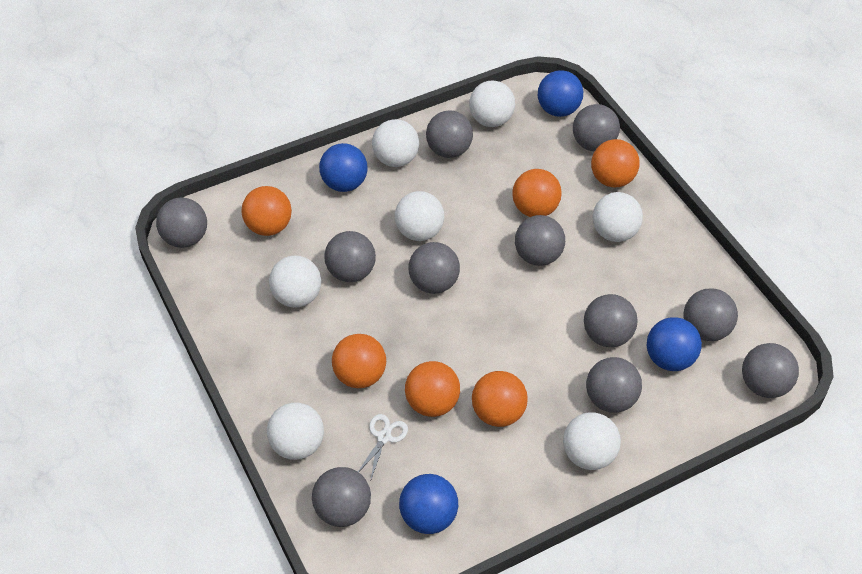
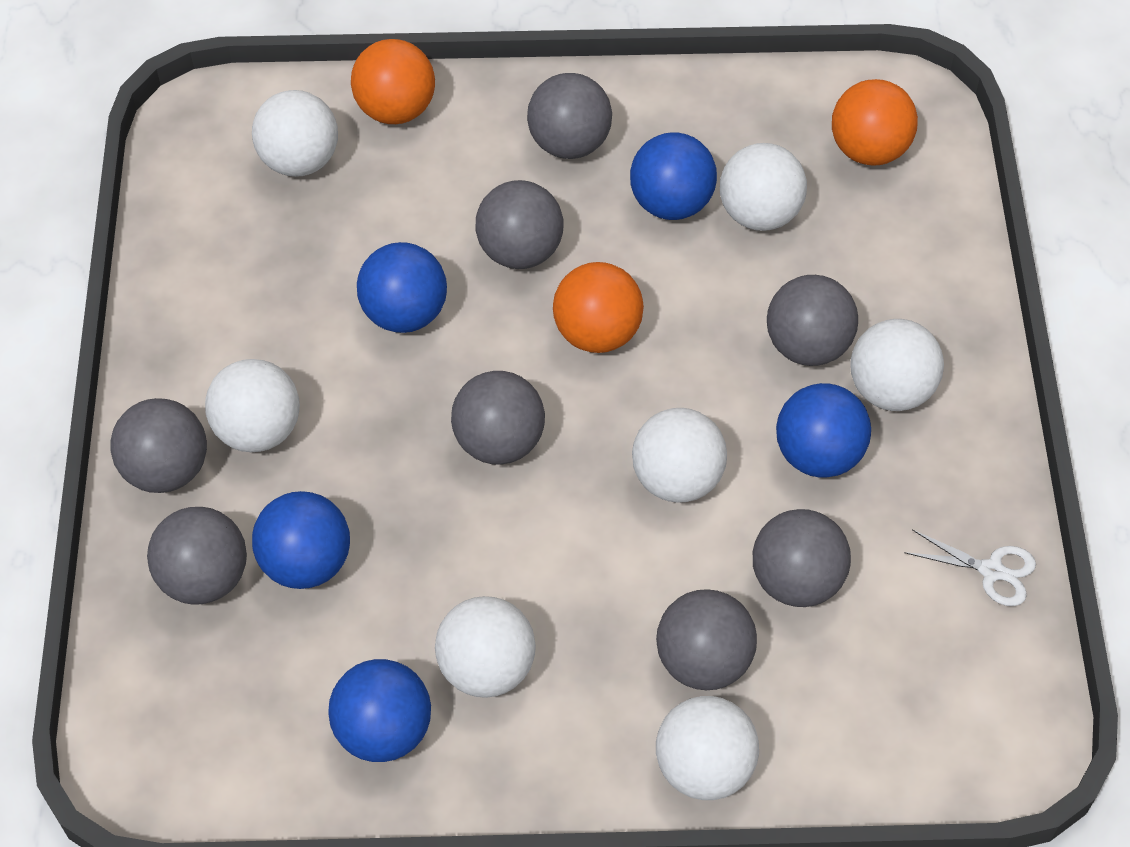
blue ball: [319,143,368,192] [399,474,458,534] [538,70,583,117] [647,317,702,371] = 4 -> [252,491,350,589] [328,659,431,762] [357,242,447,333] [630,132,717,220] [776,383,871,478] = 5
grey ball: [156,197,207,248] [312,467,371,527] [324,231,376,282] [408,242,460,294] [426,110,473,158] [515,215,565,266] [573,104,620,151] [584,294,637,347] [586,357,642,413] [684,288,738,341] [742,343,799,398] = 11 -> [110,398,207,493] [147,507,247,605] [451,371,545,465] [476,180,563,269] [527,73,612,159] [656,589,757,690] [753,509,851,607] [767,275,858,366] = 8
orange ball: [241,186,292,236] [332,334,386,388] [405,361,460,417] [472,371,528,427] [512,169,562,217] [591,139,640,187] = 6 -> [351,39,435,124] [553,262,644,353] [832,79,918,166] = 3

